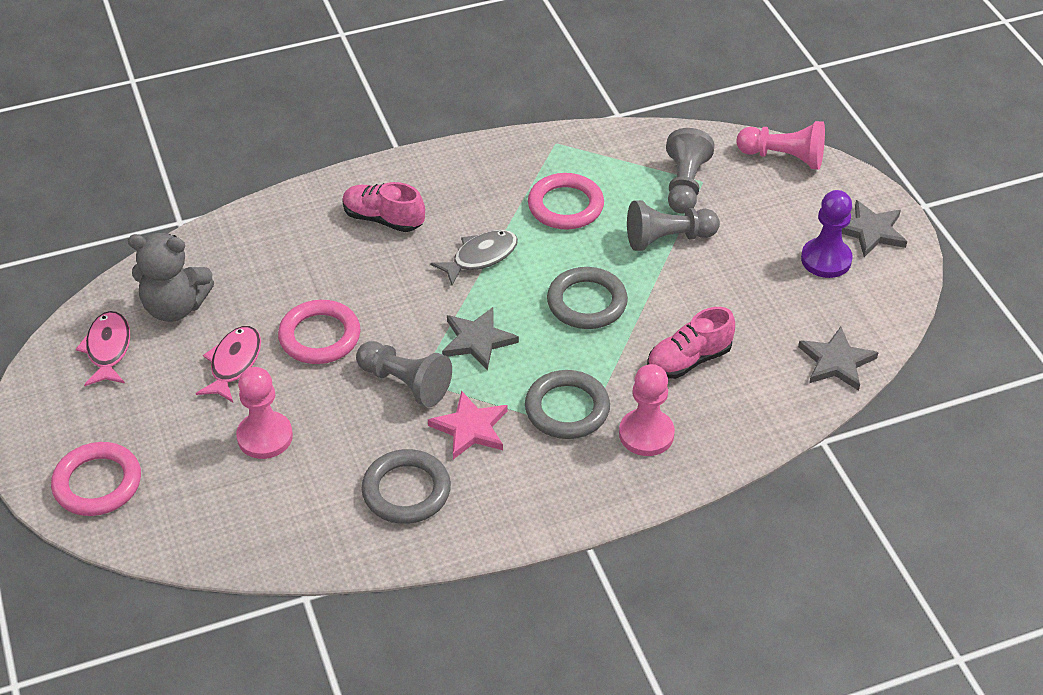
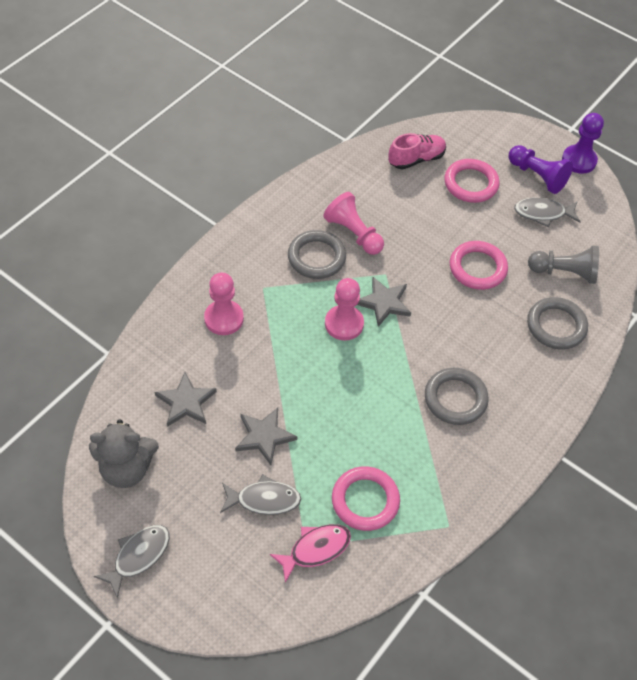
grey fish: [430,230,518,285] = 1 -> [94,525,170,599] [220,474,301,515] [514,197,581,227] = 3
grey pawn: [356,341,452,407] [627,200,720,251] [666,128,715,214] = 3 -> [528,246,599,284] = 1
pink fish: [76,311,130,386] [196,326,261,402] = 2 -> [270,524,351,583] = 1
pink shoe: [342,182,425,232] [647,307,735,379] = 2 -> [388,133,446,170] = 1
pink star: [428,390,507,459] = 1 -> none = 0
purple pawn: [801,190,853,278] = 1 -> [508,145,573,194] [562,113,604,174] = 2

